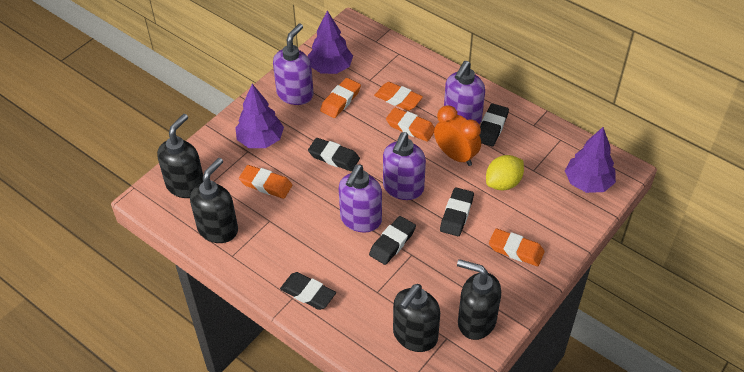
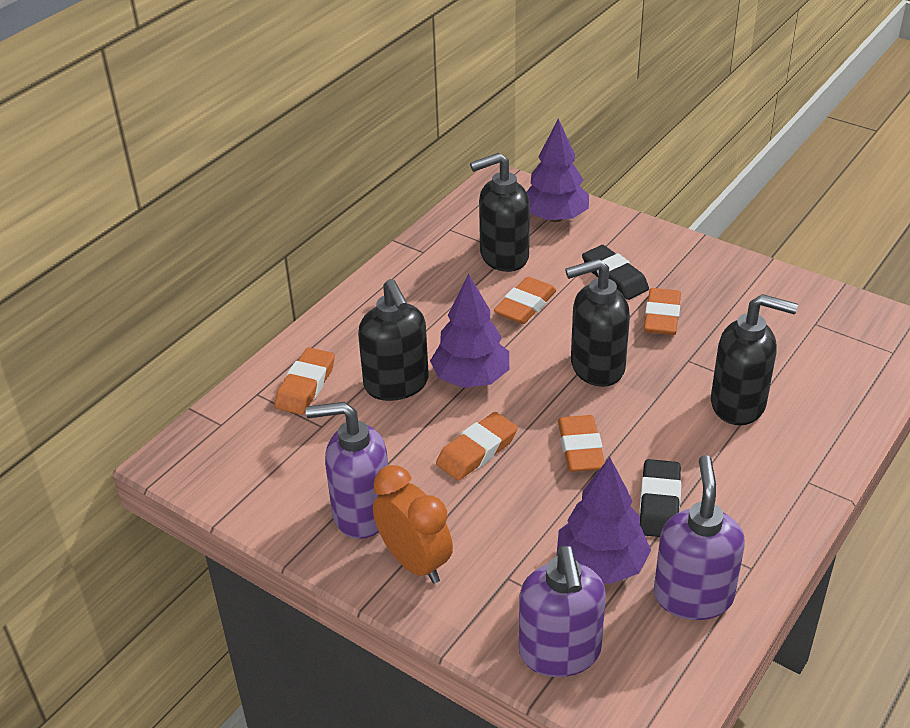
black eraser: [280,272,336,310] [308,138,360,171] [369,216,416,265] [440,187,474,236] [479,103,509,147] = 5 -> [582,245,649,300] [639,459,681,537] = 2
purple soap dispenser: [273,24,314,105] [339,165,382,233] [383,132,426,200] [444,61,485,124] = 4 -> [306,402,388,539] [519,545,606,677] [654,455,745,620] = 3
yellow lemon: [486,155,524,190] = 1 -> none = 0

